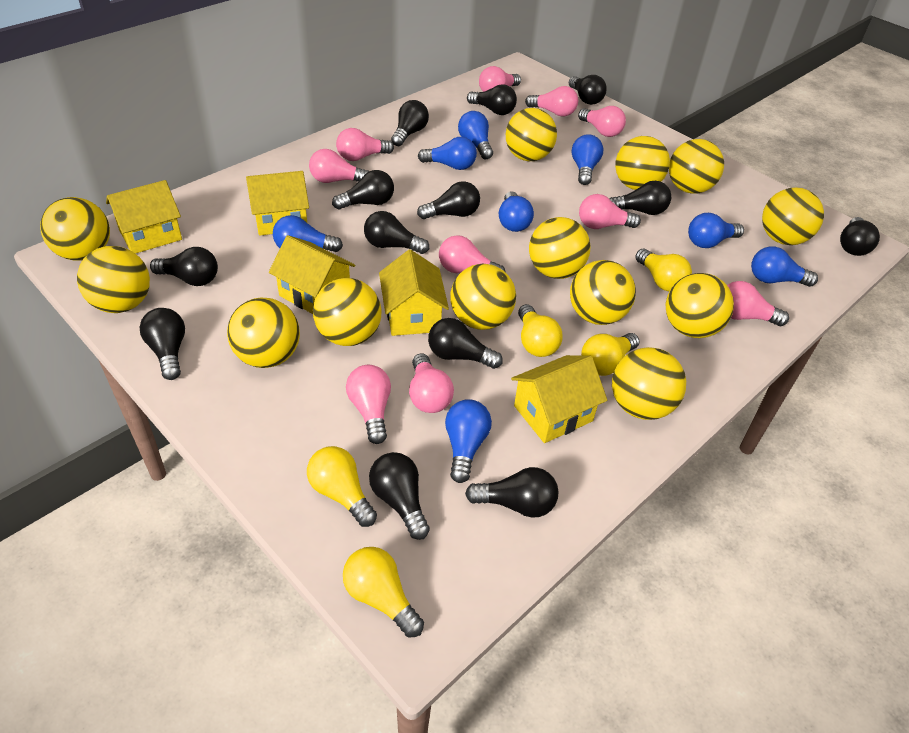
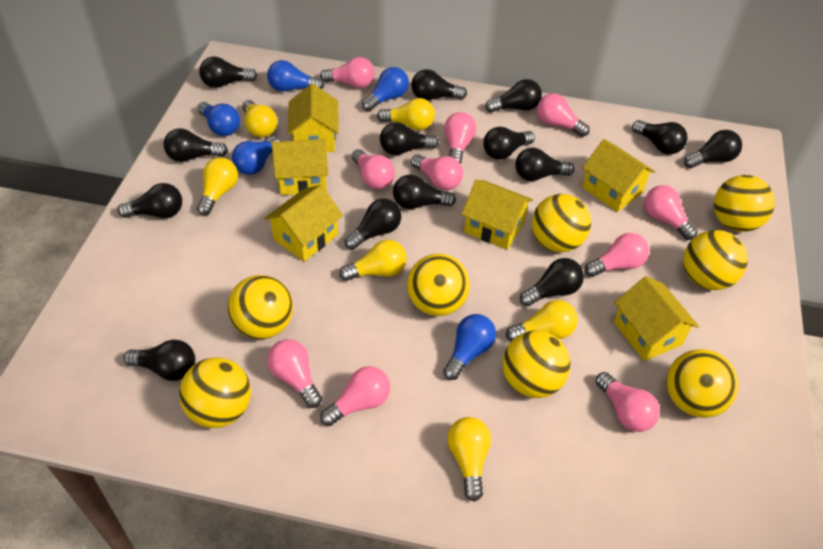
black light bulb: [139,308,185,380] [150,247,218,286] [332,170,394,209] [364,211,429,254] [369,452,430,540] [391,100,429,146] [417,181,480,219] [428,318,503,369] [465,467,558,518] [467,84,517,115] [569,75,607,105] [609,181,671,215] [840,217,880,256] = 13 -> [117,183,182,218] [124,340,195,381] [163,128,228,162] [199,57,258,88] [345,198,401,250] [380,122,439,155] [393,175,456,209] [411,69,467,101] [483,127,535,160] [485,79,542,113] [515,148,574,181] [520,258,584,306] [632,120,688,154] [684,130,742,168] = 14
blue light bulb: [273,215,343,252] [418,137,477,170] [445,399,492,483] [458,111,493,159] [499,191,534,232] [571,134,603,185] [688,213,744,248] [751,246,818,287] = 8 -> [197,102,240,136] [232,136,280,175] [267,60,324,92] [362,67,409,111] [443,314,496,380] = 5
yellow ball: [40,197,110,261] [77,246,150,313] [227,297,300,368] [313,278,381,346] [450,264,516,330] [506,108,557,161] [529,217,590,279] [570,260,636,325] [612,347,686,420] [615,136,670,190] [666,273,734,338] [669,139,724,194] [762,187,824,245] = 13 -> [179,357,251,428] [227,275,293,339] [407,254,470,316] [502,331,570,398] [532,194,591,252] [667,349,739,418] [683,230,748,290] [714,175,775,232] = 8
yellow house: [106,180,182,254] [246,171,309,236] [269,235,355,314] [379,249,449,336] [511,355,607,443] = 5 -> [264,185,343,262] [272,139,329,195] [287,84,339,152] [461,180,533,250] [582,139,655,212] [614,276,699,361] = 6
yellow light bulb: [307,446,377,527] [343,547,424,637] [518,304,563,357] [581,333,639,376] [635,249,692,291] = 5 -> [197,158,238,215] [242,100,277,137] [339,240,407,281] [377,98,435,130] [447,417,491,502] [506,300,578,341] = 6

